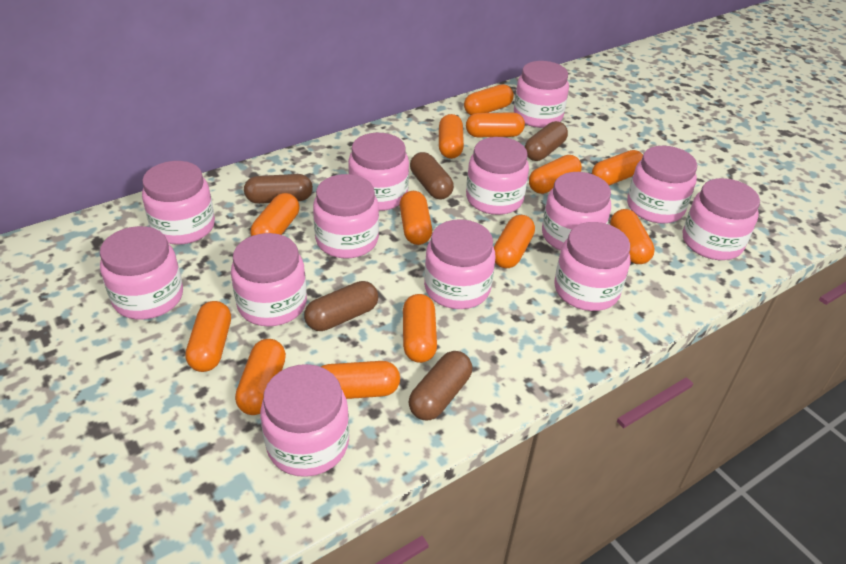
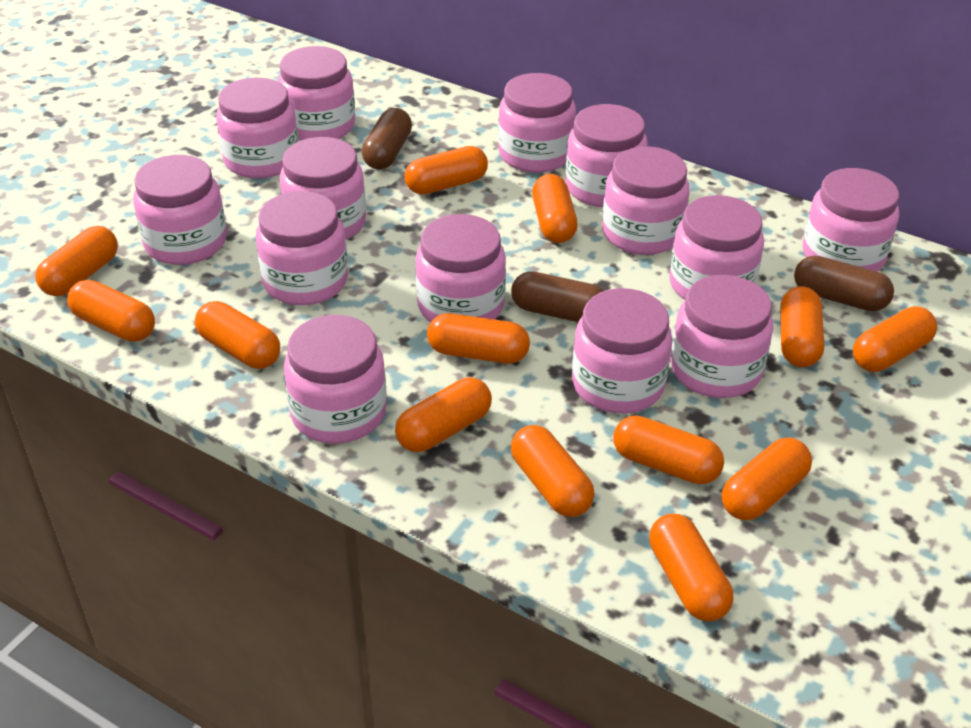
brown capsule: [244,174,313,204] [304,281,378,331] [409,351,472,421] [410,152,454,200] [525,121,568,161] = 5 -> [362,108,412,169] [511,271,604,322] [794,256,894,311] = 3
pink jar: [100,226,183,319] [142,161,215,245] [231,233,307,326] [260,364,349,477] [313,174,379,259] [348,133,409,211] [424,219,495,309] [466,137,529,215] [514,61,569,128] [542,172,611,251] [554,222,631,311] [627,146,697,224] [683,178,760,260] = 13 -> [133,155,227,265] [216,77,299,179] [256,191,348,305] [278,46,355,141] [280,137,366,240] [284,315,387,444] [415,214,506,322] [498,73,576,173] [565,104,648,207] [572,288,672,413] [602,147,690,255] [670,195,764,300] [671,275,773,398] [803,168,899,272] = 14

